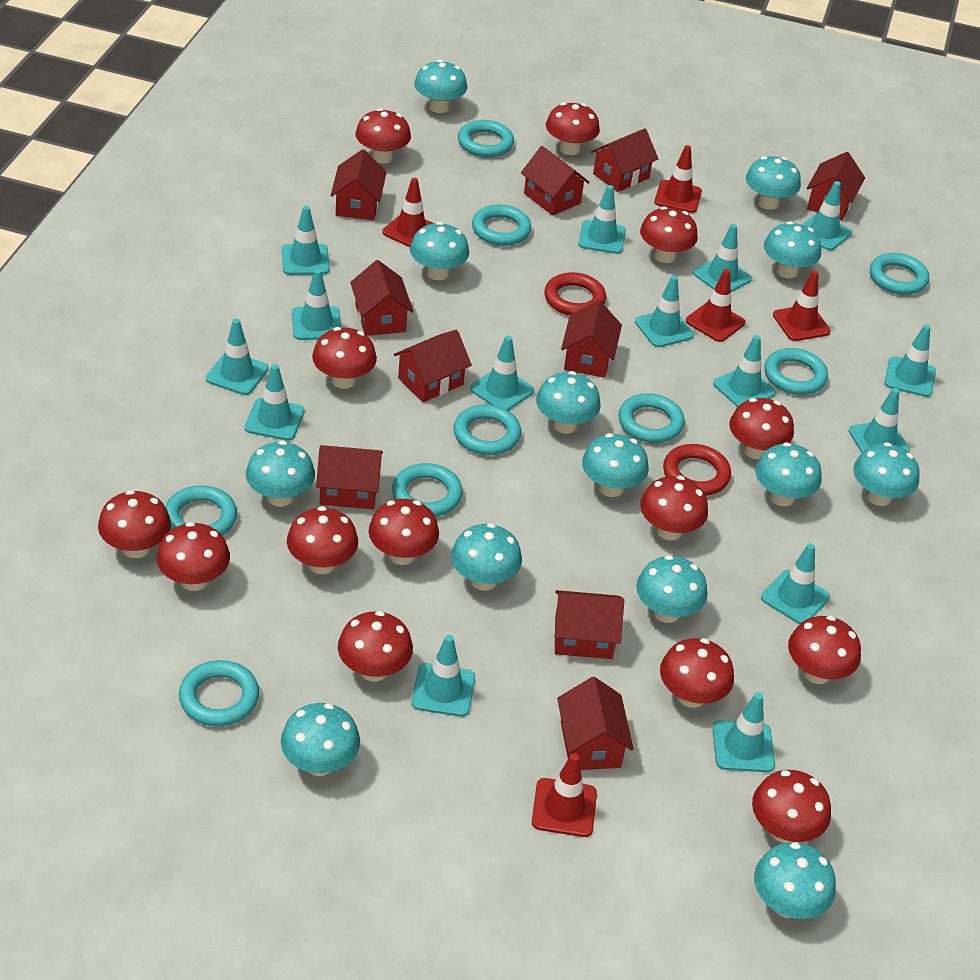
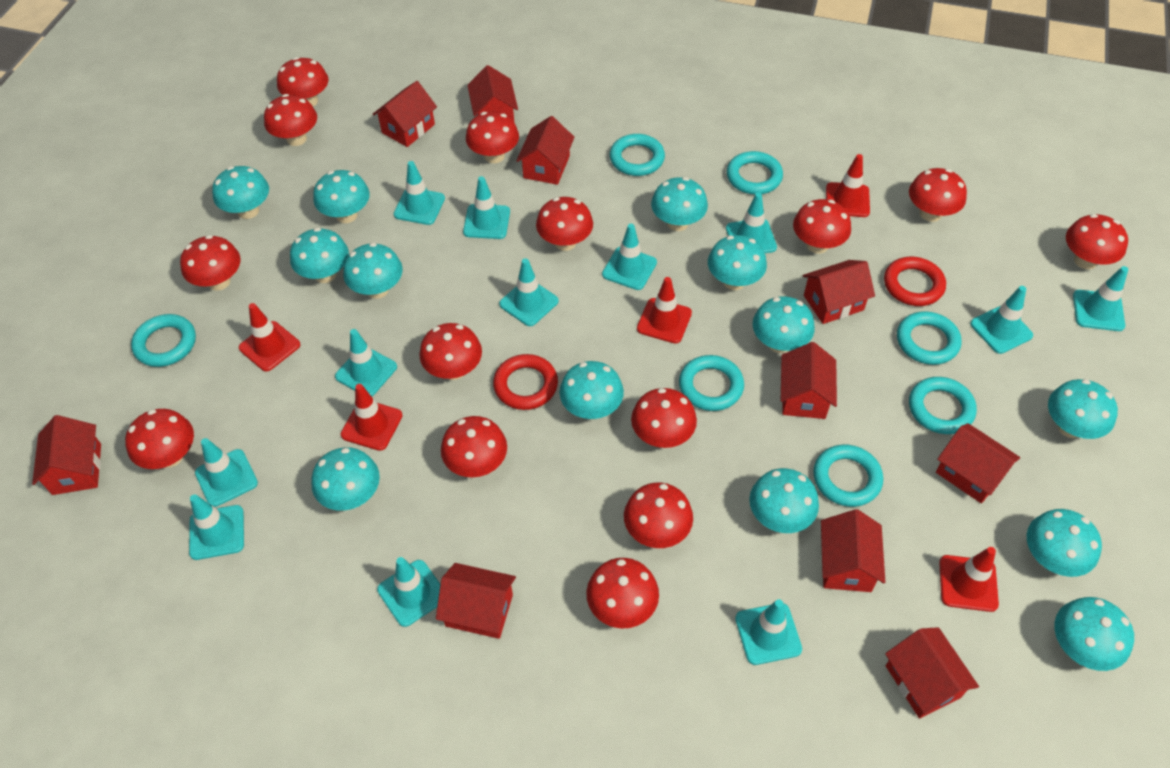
turquoise ring: [165,485,237,536] [179,660,259,726] [392,463,463,517] [454,404,521,455] [458,120,514,157] [472,204,531,246] [618,393,685,443] [764,348,828,395] [870,253,929,295] = 9 -> [131,314,196,367] [610,134,665,176] [679,355,744,411] [727,151,783,194] [813,445,883,507] [897,311,962,365] [909,377,977,434] = 7
turquoise traffic cone: [206,318,268,395] [245,364,305,441] [281,206,330,275] [291,269,341,340] [411,635,475,717] [470,335,534,411] [578,185,626,254] [635,275,694,347] [693,224,752,292] [712,692,775,772] [713,335,776,407] [761,543,830,624] [802,181,852,250] [849,388,910,453] [885,325,936,397] = 15 -> [189,494,244,560] [195,438,258,507] [335,329,397,396] [377,557,440,627] [394,161,445,225] [463,176,510,239] [499,258,559,326] [602,224,657,290] [726,192,777,253] [735,599,802,665] [970,286,1033,354] [1073,266,1128,331] = 12

